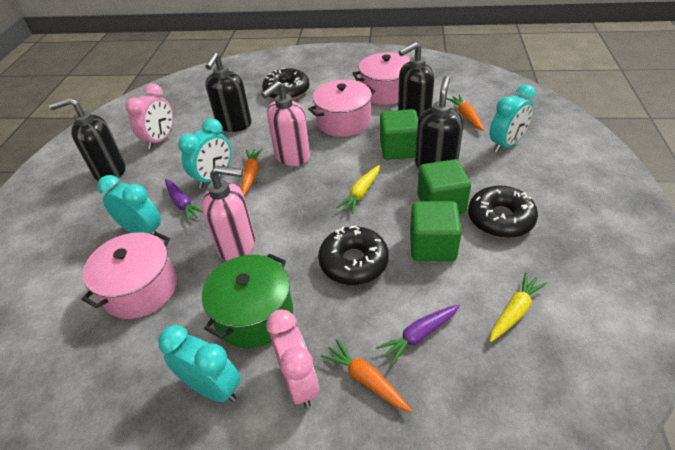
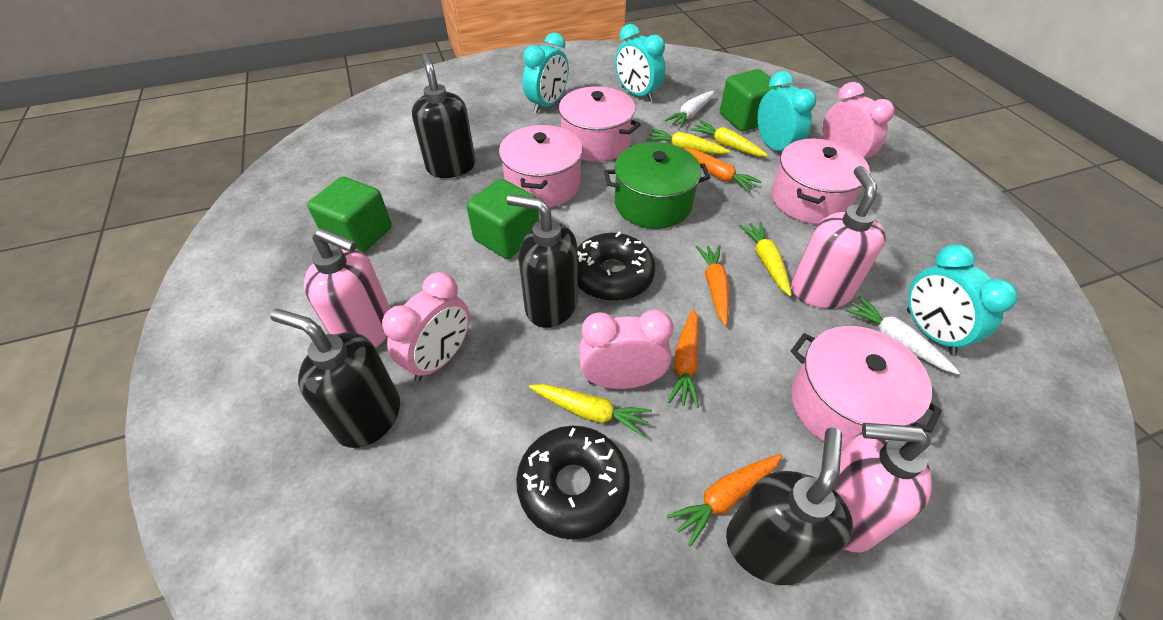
black donut: [262,68,310,100] [318,226,389,285] [468,185,538,238] = 3 -> [516,426,630,539] [577,232,655,301] = 2
orange carrot: [241,149,263,195] [321,339,412,412] [446,95,484,131] = 3 -> [667,454,782,547] [668,309,699,408] [685,148,761,192] [696,245,729,326] = 4
pink clock: [126,84,173,149] [266,310,319,408] = 2 -> [382,272,470,381] [579,310,673,389] [822,82,895,159] = 3
pink pot: [82,232,177,319] [308,80,376,137] [353,52,410,105] = 3 -> [499,125,583,207] [555,86,641,162] [772,139,870,224] [791,326,942,450] = 4
pink soap dispenser: [202,165,255,261] [261,81,310,166] = 2 -> [304,228,391,348] [791,166,886,309] [834,423,932,552] = 3
purple carrot: [165,179,203,222] [376,304,460,366] = 2 -> none = 0
white carrot: none = 0 -> [665,91,714,128] [845,296,960,375] = 2
yellow carrot: [336,165,380,214] [490,272,547,342] = 2 -> [529,384,652,437] [647,129,730,154] [690,120,768,157] [739,222,792,296] = 4

